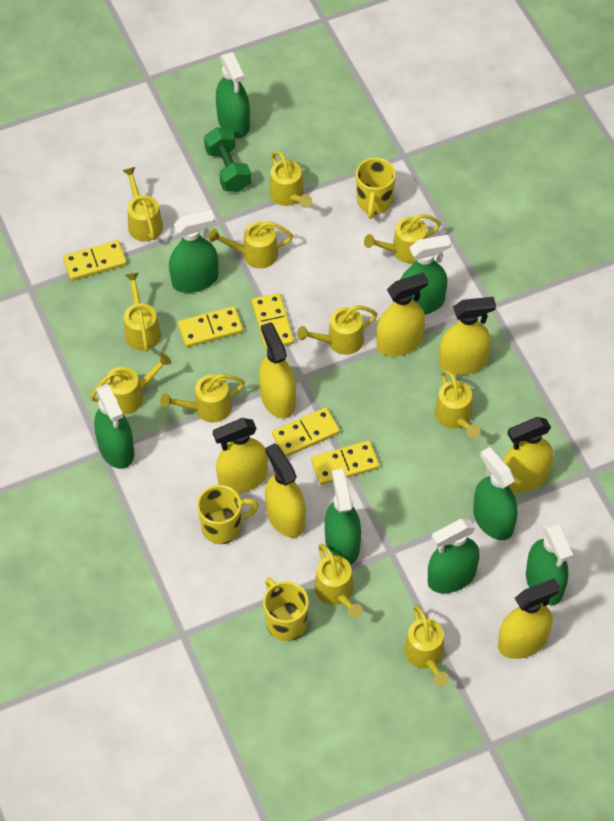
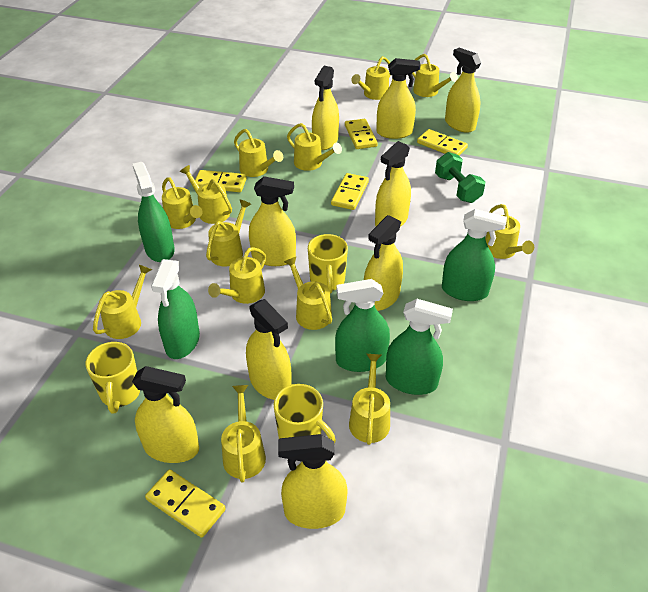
green spray bottle: [94,384,134,469] [169,210,218,293] [216,52,250,138] [325,469,361,565] [400,235,451,315] [428,519,480,593] [473,447,518,540] [526,521,573,605] = 8 -> [132,162,175,262] [151,259,200,359] [335,279,390,372] [386,299,453,395] [442,209,507,301] = 5
yellow spray bottle: [213,418,268,493] [259,322,296,419] [265,443,306,538] [376,273,428,357] [439,297,496,375] [498,578,560,659] [503,417,553,492] = 7 -> [132,366,199,463] [246,299,292,400] [249,176,296,266] [278,434,348,529] [312,66,339,150] [364,215,403,311] [375,141,411,227] [376,58,420,139] [445,48,481,133] = 9
yellow watering can: [90,353,172,415] [122,167,163,241] [124,273,161,351] [160,374,245,422] [209,221,293,268] [269,151,312,208] [297,305,377,355] [314,544,363,618] [364,214,441,263] [404,605,449,686] [435,370,481,438] = 11 -> [93,265,152,339] [162,177,203,229] [180,165,232,224] [206,199,251,267] [208,247,266,304] [221,385,266,482] [234,129,283,177] [284,257,332,330] [287,123,342,171] [349,354,390,445] [351,56,391,100] [412,54,458,97] [485,204,534,259] = 13

